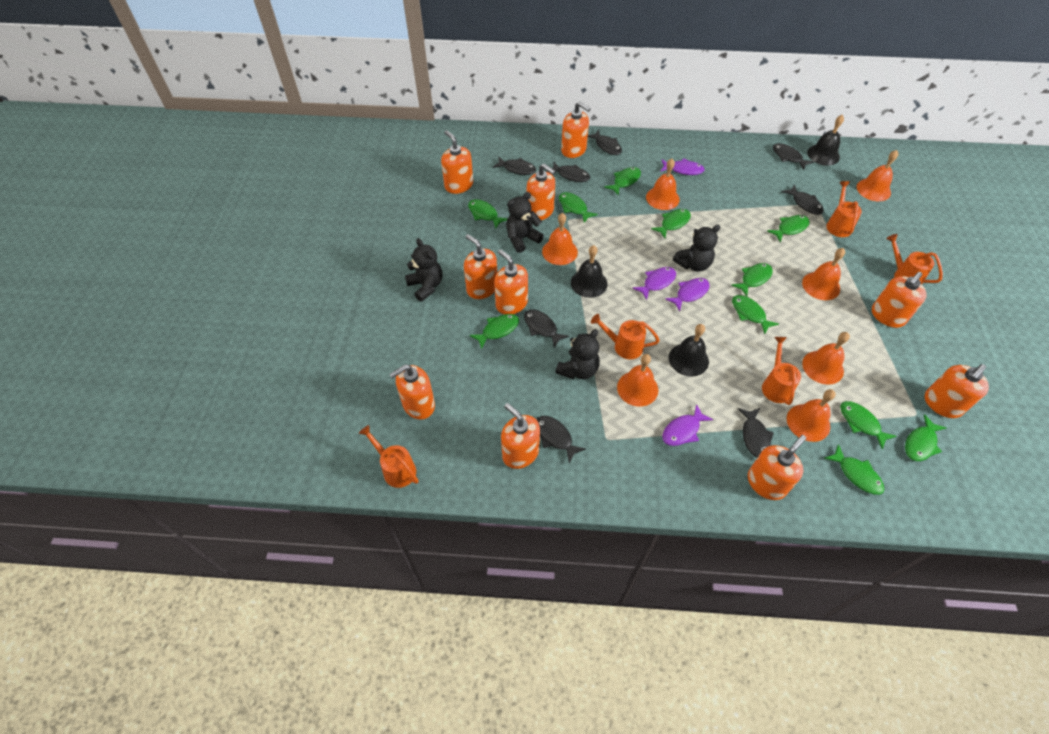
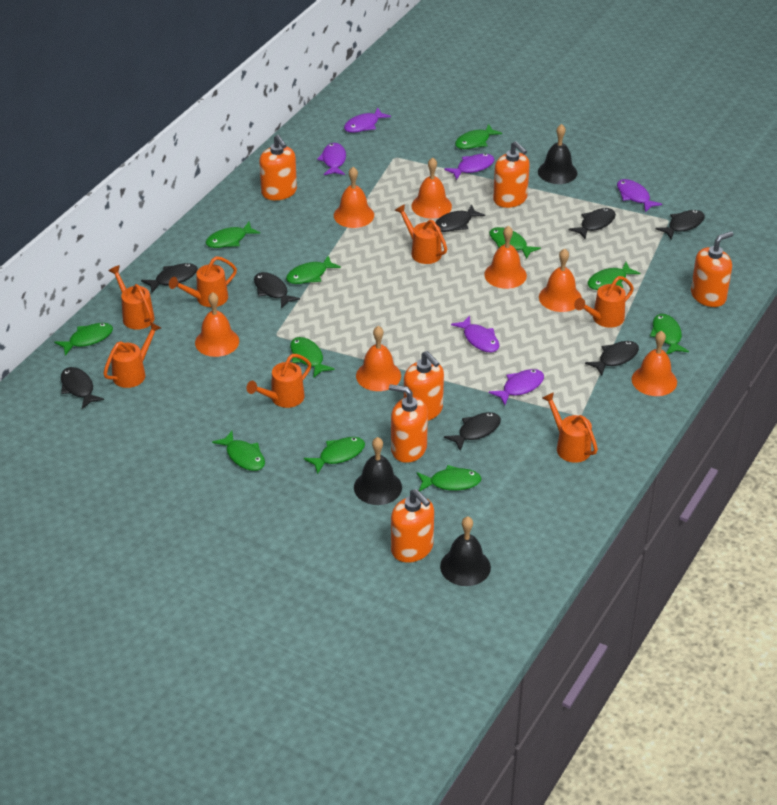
black teddy bear: [405,238,442,302] [506,192,544,253] [556,329,600,379] [673,224,721,272] = 4 -> none = 0
orange soap dispenser: [390,364,435,419] [441,130,473,194] [464,234,497,299] [494,249,528,314] [501,403,540,469] [527,164,556,220] [561,102,591,158] [748,435,806,500] [872,272,927,328] [925,364,989,418] = 10 -> [259,135,297,200] [389,384,428,463] [391,489,434,563] [404,351,444,421] [493,141,530,208] [691,231,733,307] = 6
orange watering can: [359,425,418,488] [591,314,660,359] [762,337,801,405] [826,181,862,237] [886,234,943,284] = 5 -> [103,322,161,388] [108,265,155,330] [169,256,237,307] [247,354,311,408] [395,204,447,264] [542,392,598,463] [574,276,634,328] = 7
purple fish: [632,267,676,300] [660,158,705,175] [662,404,713,446] [665,278,710,311] = 4 -> [317,143,346,175] [344,108,391,133] [444,154,494,180] [451,315,500,353] [489,369,544,405] [617,179,662,212] = 6

